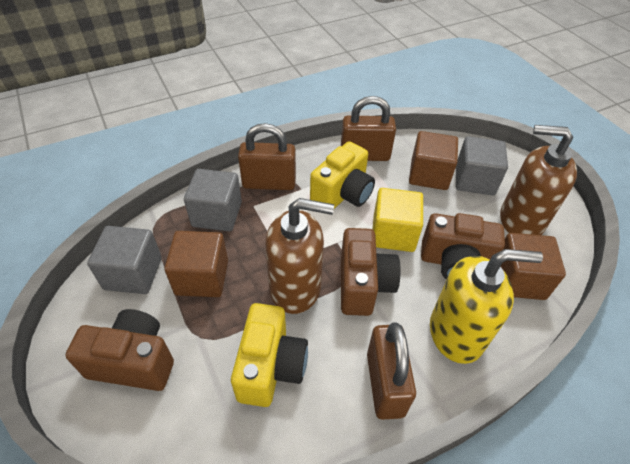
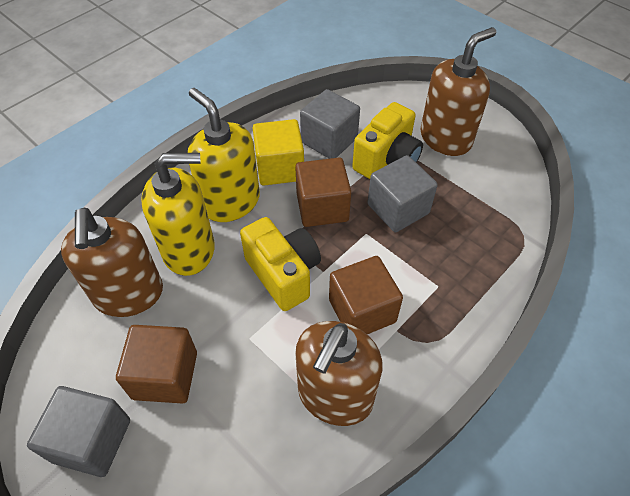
brown camera: [65,309,174,391] [341,228,401,316] [421,213,505,280] = 3 -> none = 0
brown padlock: [238,123,296,190] [341,96,396,161] [367,322,416,420] = 3 -> none = 0
brown soap dispenser: [265,198,334,314] [500,125,577,235] = 2 -> [61,208,163,317] [295,321,383,426] [420,27,496,156] = 3
yellow soap dispenser: [430,249,543,364] = 1 -> [141,153,215,276] [188,88,260,222] = 2

